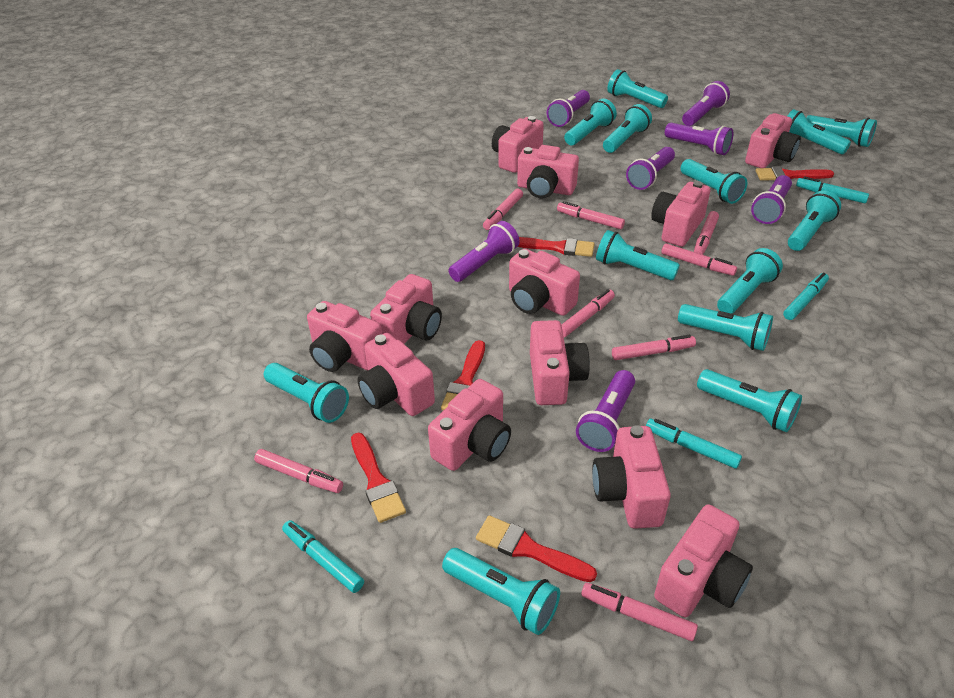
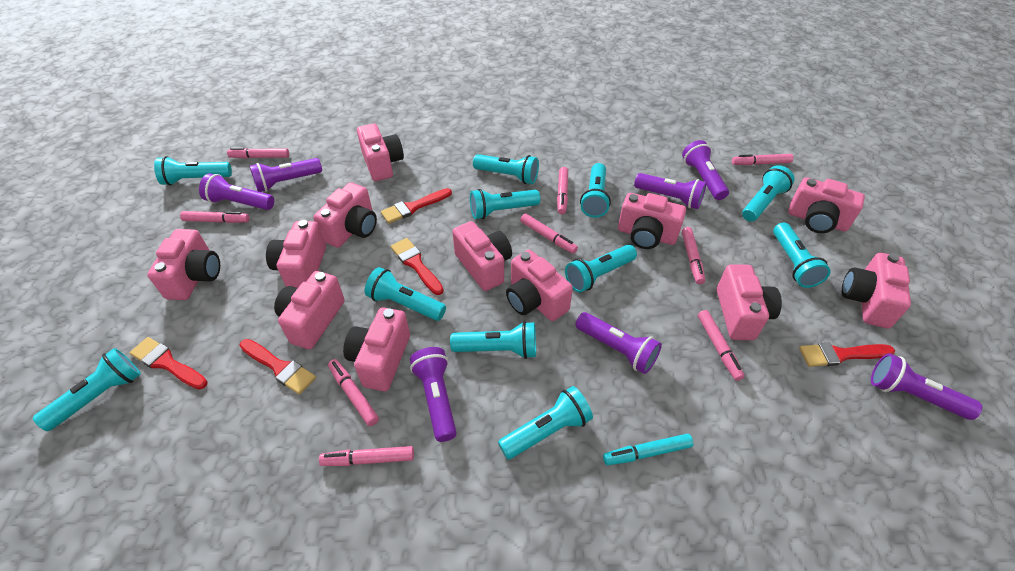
pink marker: [254,449,343,493] [483,189,523,230] [557,201,625,229] [562,289,615,337] [581,583,698,641] [612,335,696,360] [661,243,737,276] [694,211,719,255] = 8 -> [180,211,249,223] [227,148,289,159] [319,446,414,466] [328,359,379,426] [520,214,578,254] [557,167,568,214] [682,227,705,284] [698,310,745,381] [732,154,794,165] = 9
turquoise flashlight: [264,363,349,423] [442,548,560,635] [564,99,617,145] [596,230,680,280] [603,104,652,153] [607,69,668,108] [678,304,773,351] [680,159,748,204] [697,369,802,432] [717,248,783,314] [787,109,851,154] [788,190,841,251] [806,115,877,147] = 13 -> [33,348,141,431] [154,156,232,186] [365,267,446,321] [450,321,536,359] [470,189,540,219] [473,154,539,184] [498,386,593,460] [565,245,637,293] [580,163,611,218] [742,165,795,222] [773,222,831,288] = 11
turquoise marker: [282,520,364,593] [646,419,742,469] [783,273,829,320] [796,176,869,203] = 4 -> [603,434,694,465] = 1

